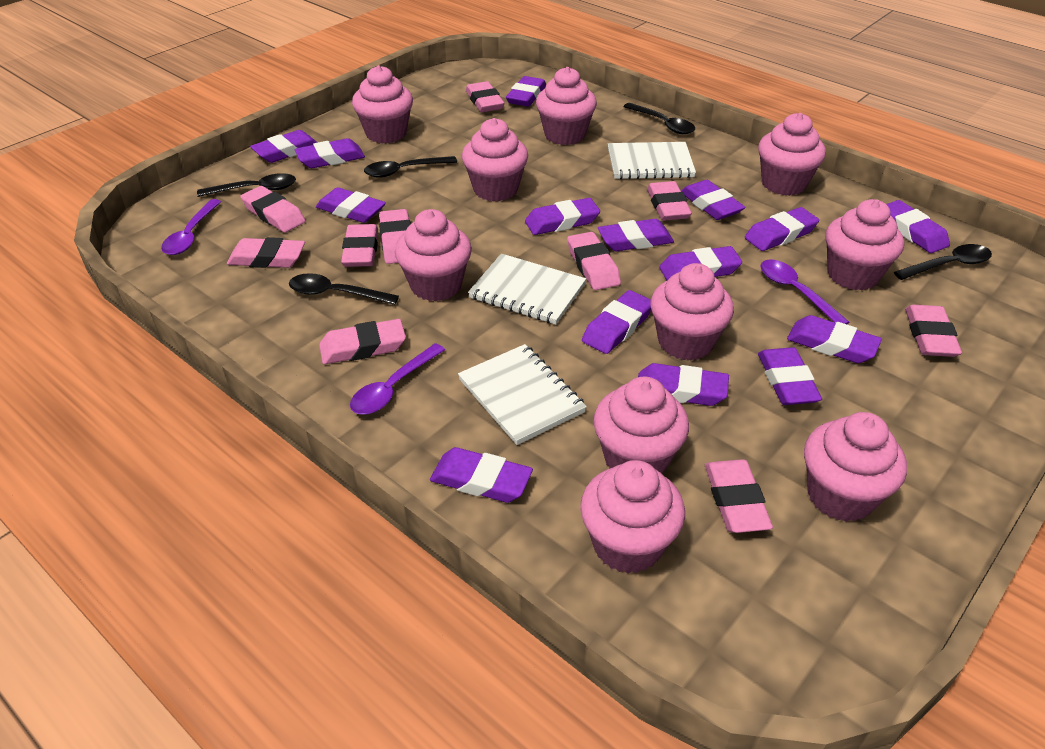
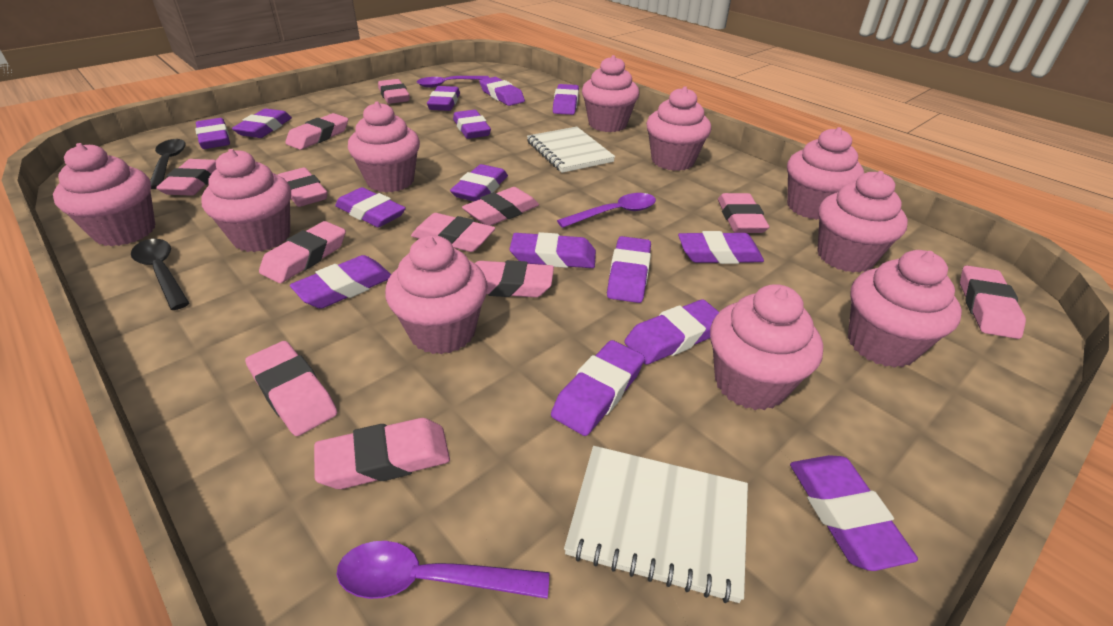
black spoon: [197,173,296,197] [289,273,399,305] [364,156,457,178] [623,103,695,134] [894,244,992,280] = 5 -> [131,239,189,310] [150,139,186,189] = 2
pink eraser: [227,237,305,268] [241,186,306,232] [319,319,406,364] [341,224,378,267] [379,209,411,264] [466,81,504,112] [567,232,621,290] [647,181,692,221] [705,459,773,533] [905,305,962,357] = 10 -> [156,159,216,196] [245,341,337,436] [259,221,346,283] [278,167,327,207] [285,113,348,150] [314,418,450,489] [378,79,410,104] [411,213,495,252] [462,187,539,226] [475,260,554,298] [718,193,769,233] [960,265,1026,339] = 12
white notebook: [458,344,587,445] [468,254,586,325] [608,142,696,179] = 3 -> [527,127,615,173] [564,446,748,603] = 2

